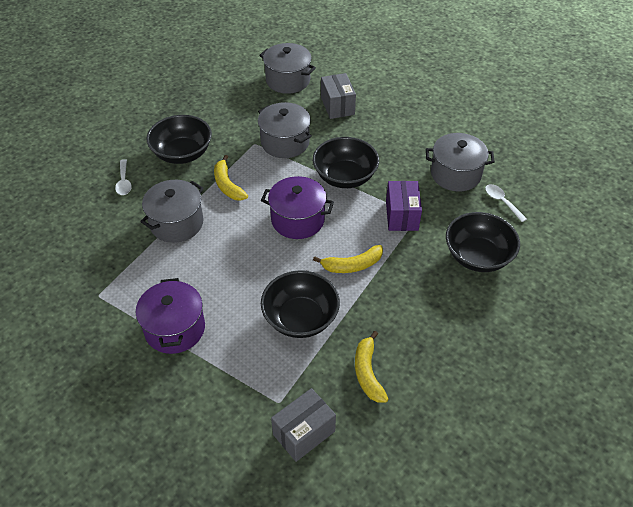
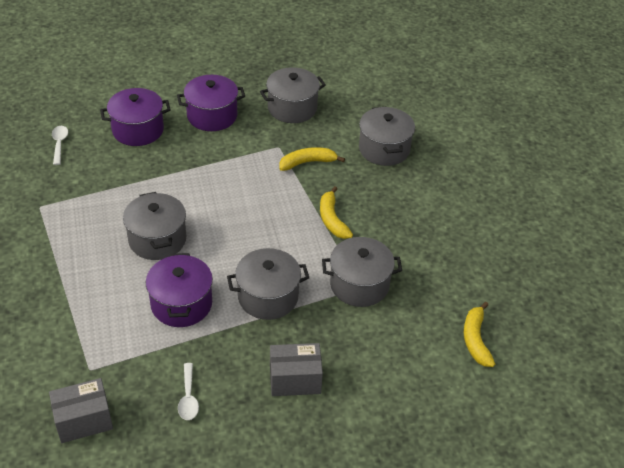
black bowl: [146,115,212,164] [261,270,340,338] [313,137,379,188] [446,212,520,272] = 4 -> none = 0
grey pot: [140,180,204,243] [258,102,312,158] [259,43,316,94] [426,133,495,192] = 4 -> [123,192,186,260] [227,248,309,320] [260,67,326,123] [322,237,402,307] [359,107,415,166] = 5
purple box: [386,181,422,231] = 1 -> none = 0
purple pot: [136,278,205,354] [261,176,334,239] = 2 -> [100,88,171,146] [146,253,213,327] [177,75,245,131] = 3

